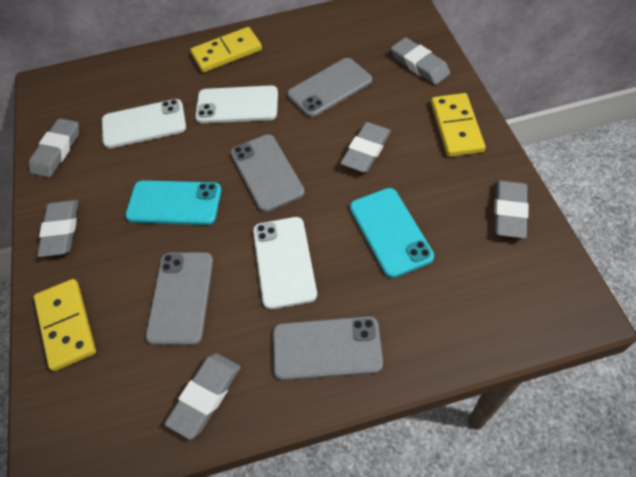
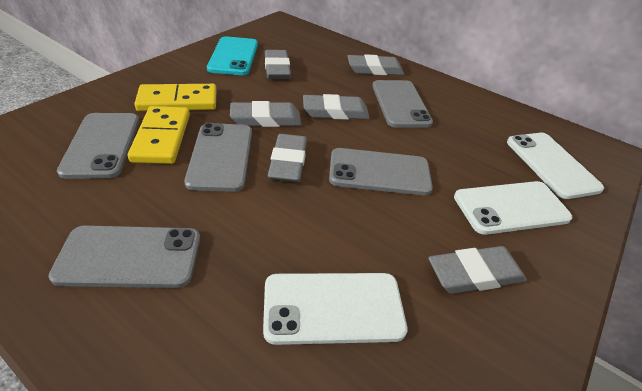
grey phone: [146,252,213,345] [231,134,305,212] [273,316,383,381] [287,58,372,118] = 4 -> [48,225,200,288] [57,113,139,179] [184,123,252,192] [329,148,433,196] [372,80,433,128] = 5
turquoise phone: [125,180,221,225] [350,188,434,278] = 2 -> [207,36,258,75] = 1
yellow domino: [34,279,96,371] [190,27,262,73] [431,93,485,157] = 3 -> [128,106,190,164] [134,84,217,111] = 2

